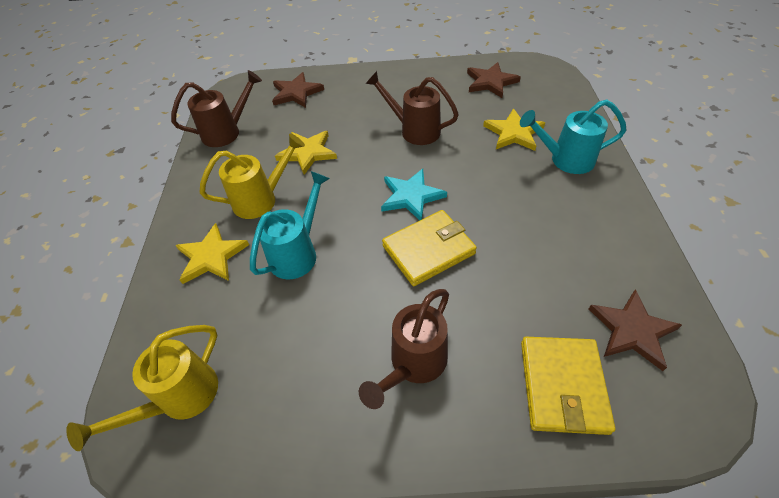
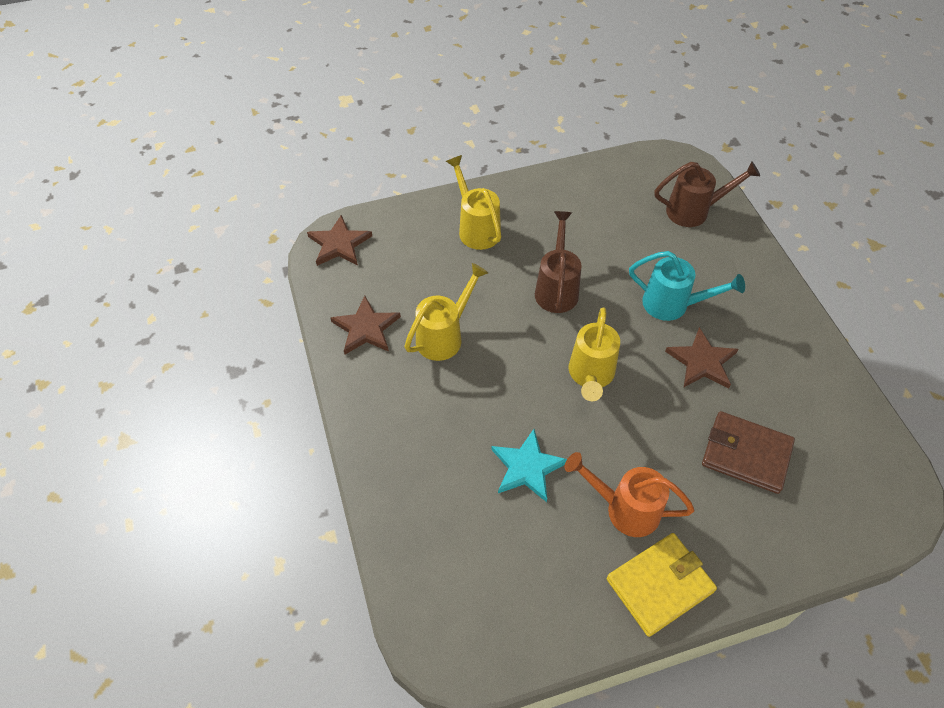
brown wallet: none = 0 -> [702,411,795,494] = 1
brown watering can: [171,70,262,147] [359,289,449,409] [365,71,459,145] = 3 -> [535,211,582,313] [654,161,760,227] = 2
orange watering can: none = 0 -> [564,452,694,537] = 1
turquoise watering can: [250,171,330,279] [520,99,626,174] = 2 -> [629,251,745,321] = 1
yellow star: [175,223,249,284] [275,131,337,175] [483,108,545,151] = 3 -> none = 0
yellow wallet: [382,210,477,286] [521,337,615,435] = 2 -> [607,533,717,637] = 1
yellow watering can: [66,325,218,451] [200,133,305,219] = 2 -> [405,263,488,361] [446,155,501,250] [569,307,620,401] = 3

